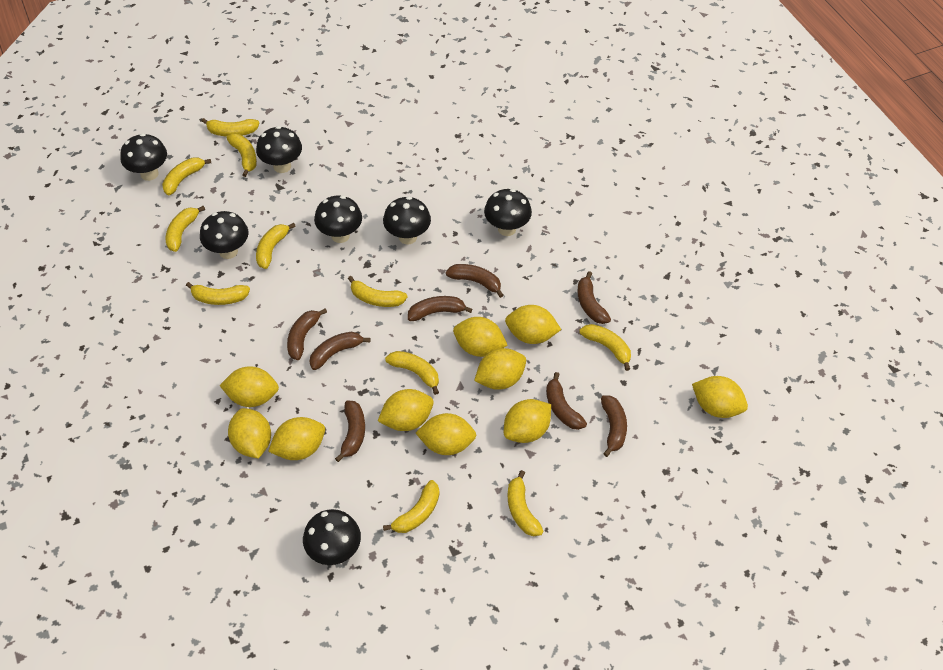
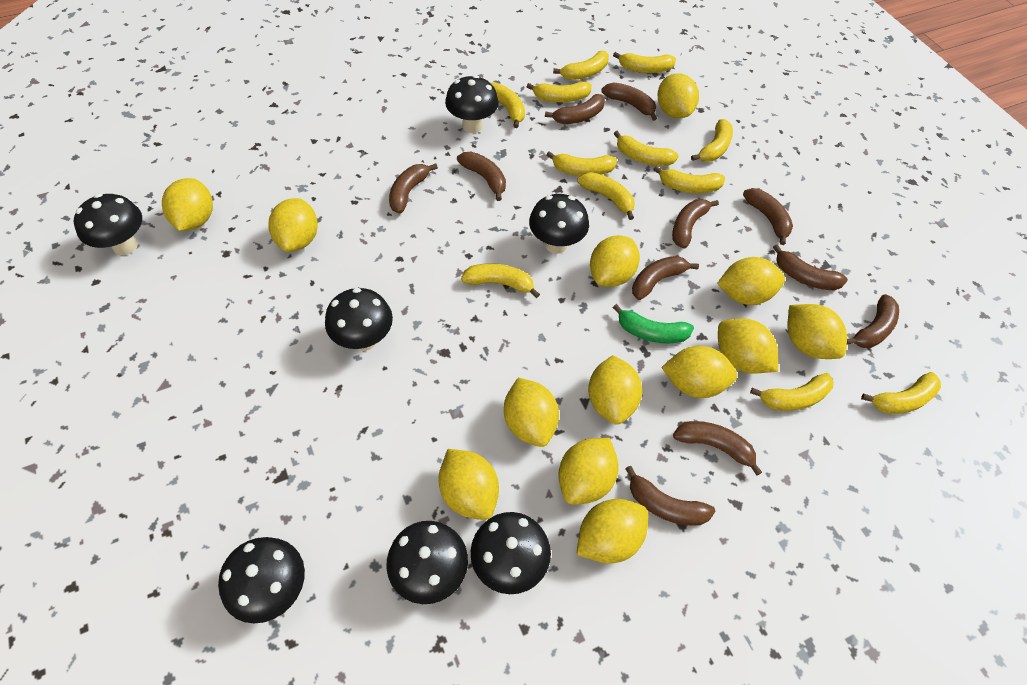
brown banana: [287,309,327,360] [310,332,371,370] [335,400,365,462] [408,296,472,321] [446,264,504,298] [546,372,587,430] [577,271,611,324] [601,395,627,457] = 8 -> [389,163,438,213] [457,152,506,201] [545,94,605,124] [601,82,657,121] [625,466,715,526] [632,256,699,300] [672,199,719,249] [673,421,762,476] [743,188,793,245] [773,244,848,290] [847,294,899,348] = 11
green banana: none = 0 -> [613,304,694,343] = 1
yellow banana: [162,158,211,195] [166,206,205,252] [186,282,250,305] [202,118,259,137] [227,134,257,177] [256,223,296,269] [348,276,407,307] [383,480,439,533] [385,351,439,395] [508,470,544,536] [580,324,631,371] = 11 -> [461,263,540,298] [491,82,525,128] [527,81,592,102] [546,151,617,176] [553,51,609,80] [577,172,635,220] [613,52,676,73] [613,131,679,166] [653,166,725,193] [691,119,733,162] [750,373,834,411] [861,372,941,414] = 12
yellow lemon: [219,366,279,407] [228,408,271,459] [268,417,325,460] [378,389,434,431] [416,413,476,455] [453,317,507,357] [474,348,526,390] [504,399,551,443] [505,305,561,344] [692,376,748,418] = 10 -> [162,178,213,231] [269,198,318,252] [438,449,499,520] [504,378,559,447] [558,438,619,505] [576,499,648,564] [588,355,642,424] [590,235,640,287] [658,73,699,118] [661,346,737,398] [717,257,785,305] [718,318,778,374] [787,304,847,359] = 13

